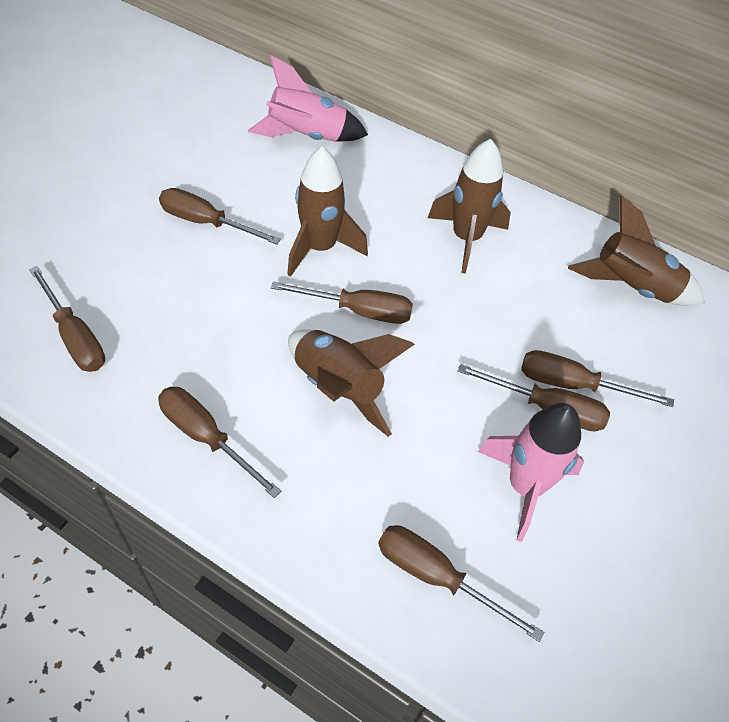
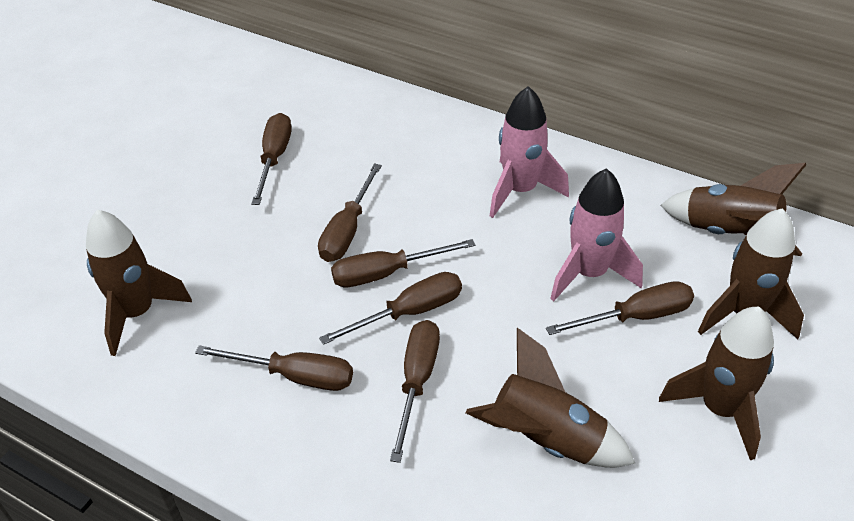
brown rocket: [287,147,368,277] [288,329,415,437] [428,139,511,273] [568,196,704,306] = 4 -> [86,210,192,356] [466,328,635,468] [659,306,774,460] [661,163,807,256] [698,208,804,339] = 5

